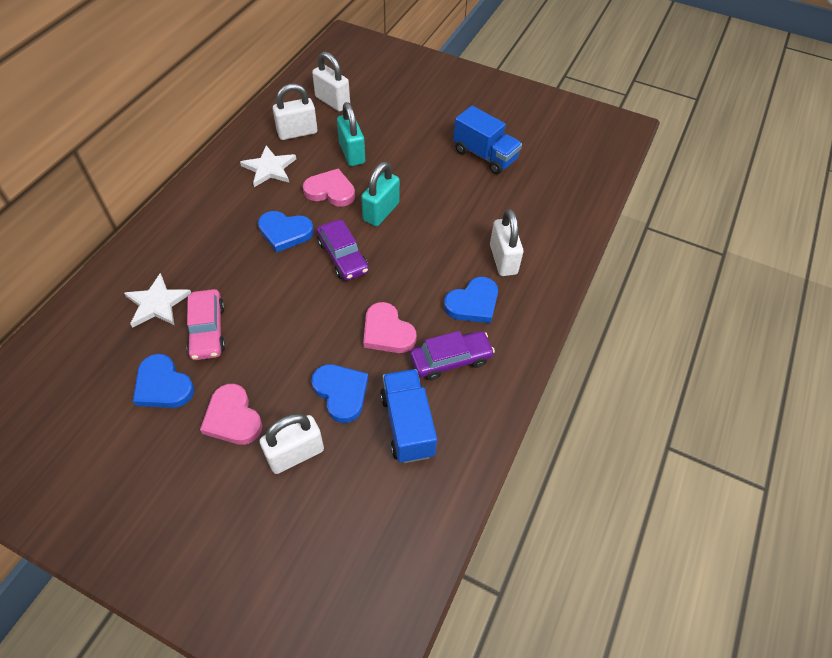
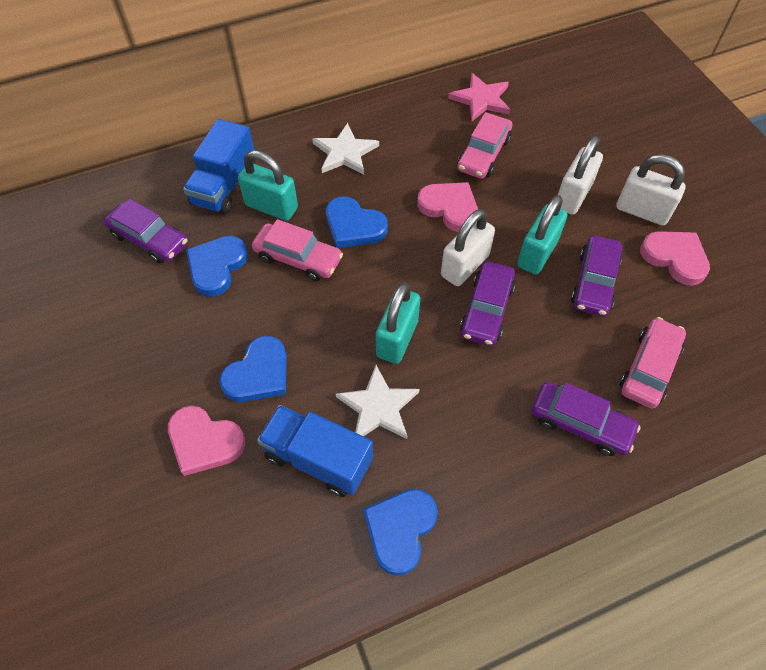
pink car: [187,289,225,360] = 1 -> [252,219,343,281] [458,112,512,179] [620,317,686,409] = 3
pink star: none = 0 -> [448,73,510,121] = 1
purple car: [317,220,369,281] [410,331,495,380] = 2 -> [104,199,188,263] [460,261,515,346] [531,382,641,456] [571,235,622,316] = 4
turquoise padlock: [337,102,365,166] [361,162,400,226] = 2 -> [238,150,298,221] [376,283,420,364] [517,195,568,274] = 3
white padlock: [260,413,324,474] [273,84,317,140] [312,52,350,112] [490,209,523,276] = 4 -> [441,209,495,286] [558,136,603,215] [616,154,686,226] = 3

